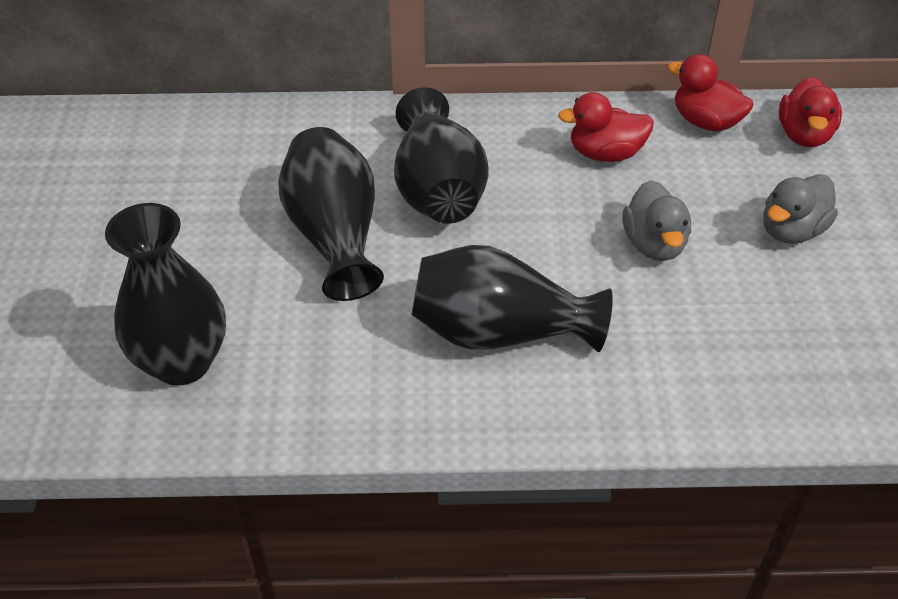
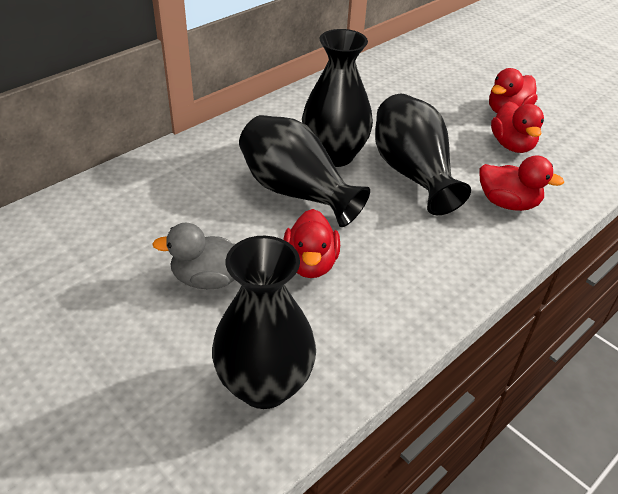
grey duck: [622,180,691,261] [763,174,838,244] = 2 -> [152,223,235,289] = 1
red duck: [558,92,654,162] [667,54,753,132] [779,76,842,147] = 3 -> [283,209,340,278] [480,156,564,211] [489,68,538,113] [491,101,544,153] = 4

